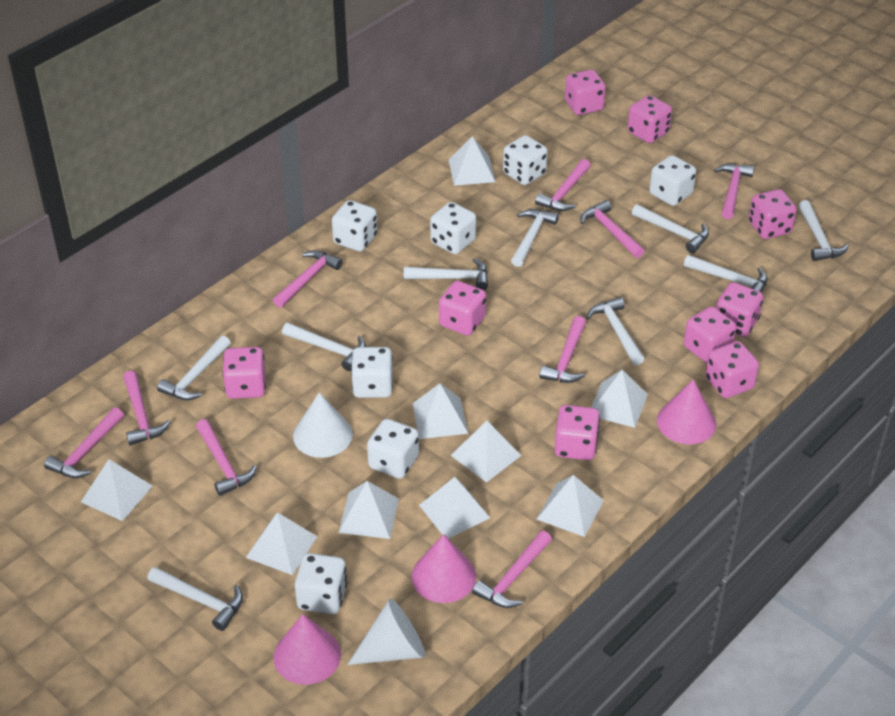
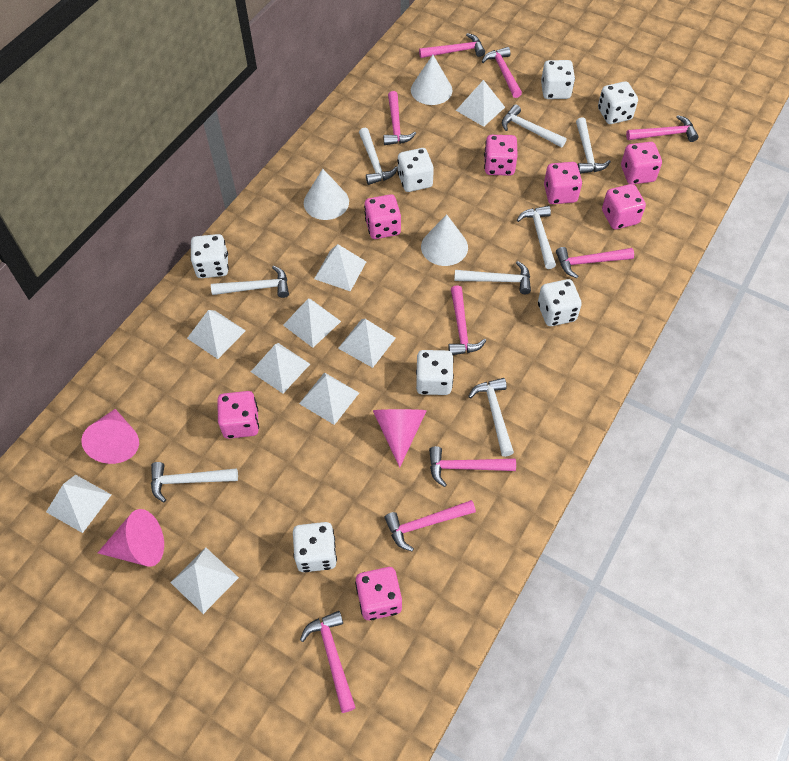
pink dice: [222,347,266,399] [439,281,486,336] [554,405,600,460] [565,70,606,115] [627,95,672,143] [684,306,736,363] [705,341,759,398] [716,282,763,337] [749,189,797,239] = 9 -> [217,391,259,439] [355,567,402,620] [364,194,401,239] [484,135,518,176] [544,162,582,204] [602,184,646,229] [621,142,662,184] = 7
white cone: [293,392,353,458] [347,598,425,665] = 2 -> [304,169,349,220] [411,55,453,105] [421,214,468,266] = 3
white hammer: [147,567,243,631] [157,336,231,400] [282,323,366,371] [404,258,488,290] [511,209,559,267] [587,297,644,365] [632,204,709,253] [684,255,767,293] [798,200,849,261] = 9 -> [151,462,238,502] [211,266,289,298] [359,128,398,185] [454,261,531,294] [468,378,514,457] [502,104,567,147] [517,206,556,269] [576,117,611,174] = 8

